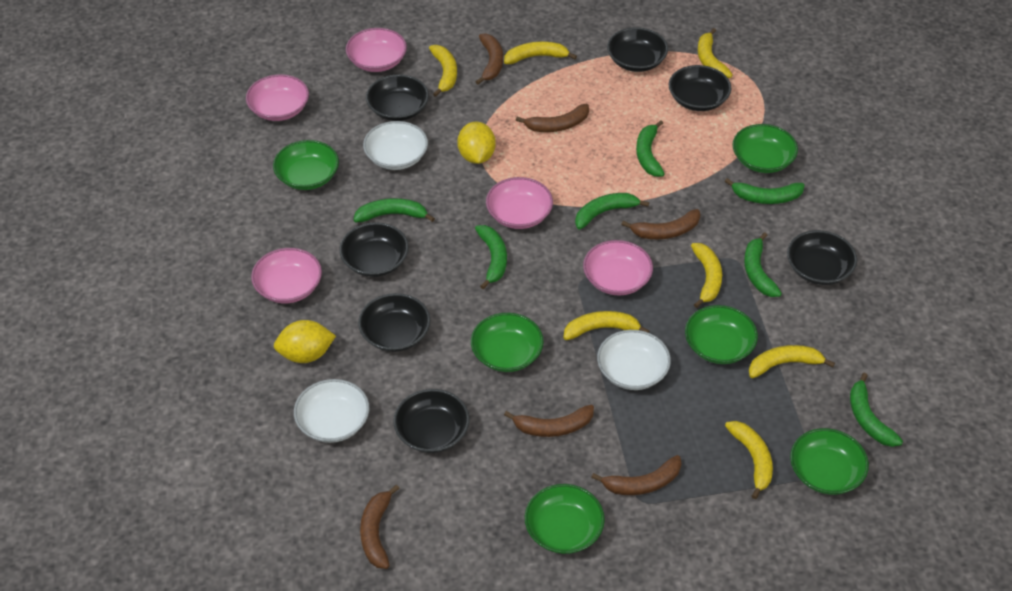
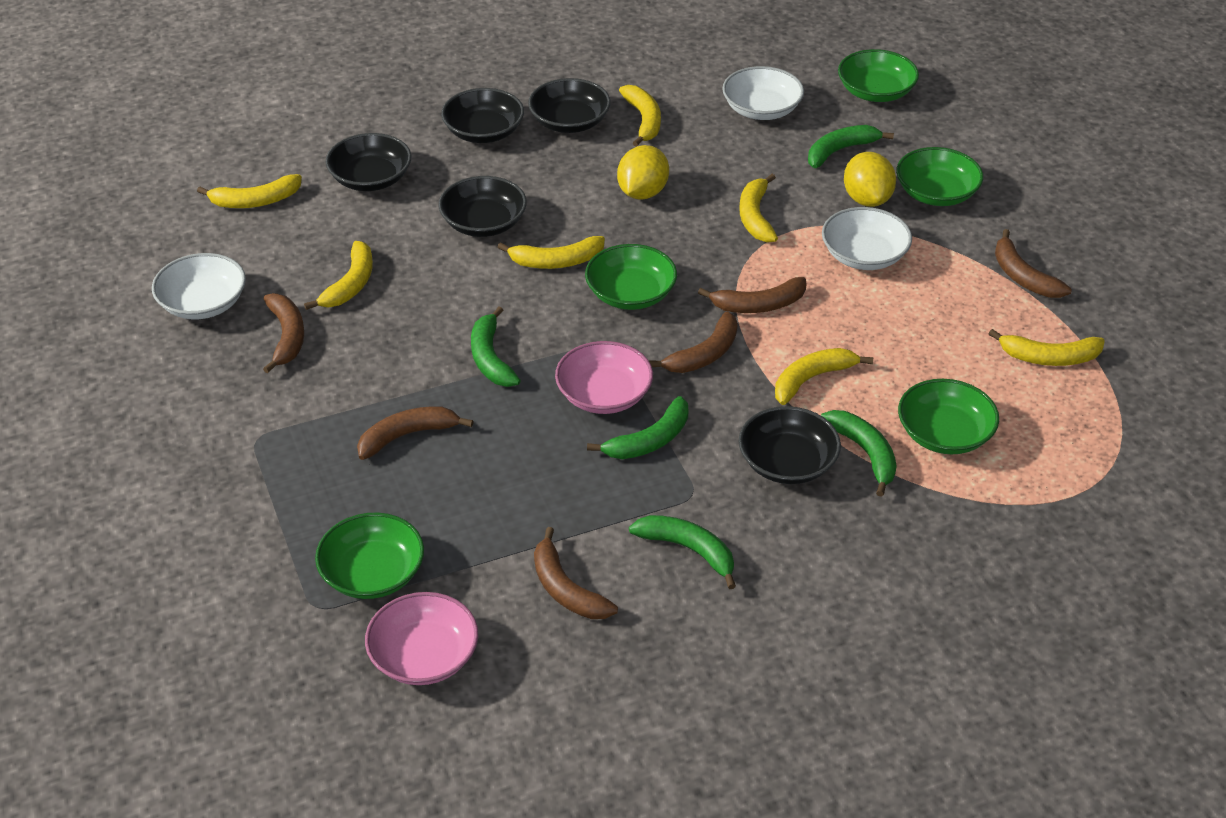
black bowl: [339,222,409,277] [358,293,430,352] [366,74,429,121] [393,389,470,453] [607,27,668,72] [669,65,731,111] [787,230,857,285] = 7 -> [325,133,412,191] [438,176,527,237] [441,88,524,143] [528,78,611,133] [739,406,841,484] = 5
green banana: [353,198,435,222] [475,225,507,289] [575,193,649,229] [636,120,664,177] [725,178,805,204] [744,232,782,297] [850,373,903,447] = 7 -> [471,306,521,387] [587,396,689,459] [629,515,736,589] [808,125,894,168] [821,410,897,497] = 5
green bowl: [273,140,339,190] [471,313,544,372] [525,484,605,554] [685,305,758,364] [732,124,798,173] [790,428,869,495] = 6 -> [315,513,424,599] [585,244,677,310] [838,49,919,102] [896,147,983,206] [898,379,999,454] = 5
pink bowl: [246,74,309,121] [251,248,322,303] [346,28,407,72] [486,177,553,229] [583,240,653,295] = 5 -> [365,592,478,685] [555,341,653,414] = 2

